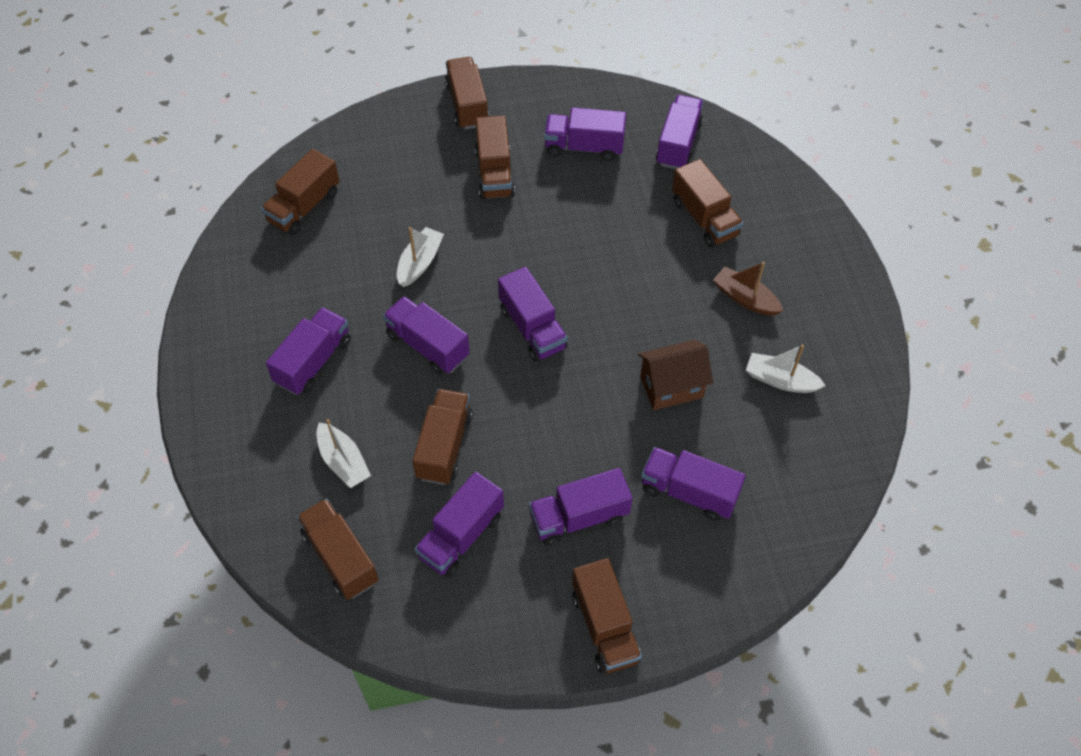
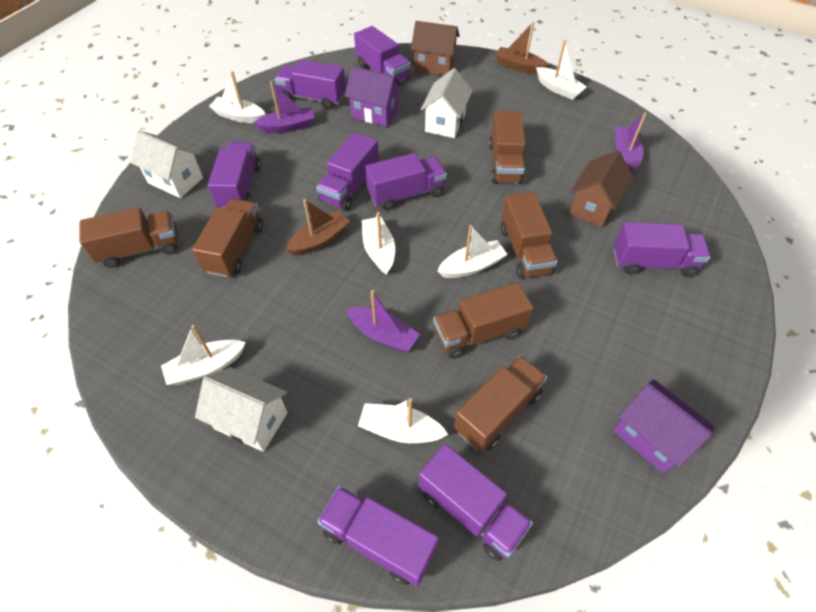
brown boat: [713,262,783,316] = 1 -> [286,199,350,256] [495,22,549,74] = 2
brown house: [638,340,713,410] = 1 -> [411,21,460,75] [569,150,634,227] = 2
brown truck: [261,149,339,235] [297,499,379,600] [412,389,473,485] [445,57,489,130] [475,116,515,200] [572,558,642,673] [672,159,743,247] = 7 -> [79,207,178,268] [192,199,263,277] [433,282,534,359] [454,355,547,452] [489,111,526,184] [501,192,558,279] = 6
purple boat: none = 0 -> [254,81,315,133] [346,290,420,352] [615,113,647,172] = 3
purple house: none = 0 -> [345,66,402,127] [613,379,714,474] = 2
white boat: [317,419,371,488] [397,227,444,287] [746,344,826,393] = 3 -> [161,325,246,385] [209,71,266,123] [358,398,448,443] [362,212,395,275] [437,225,508,278] [536,40,587,100] = 6
white house: none = 0 -> [131,131,203,198] [195,367,288,452] [421,68,473,138] = 3

